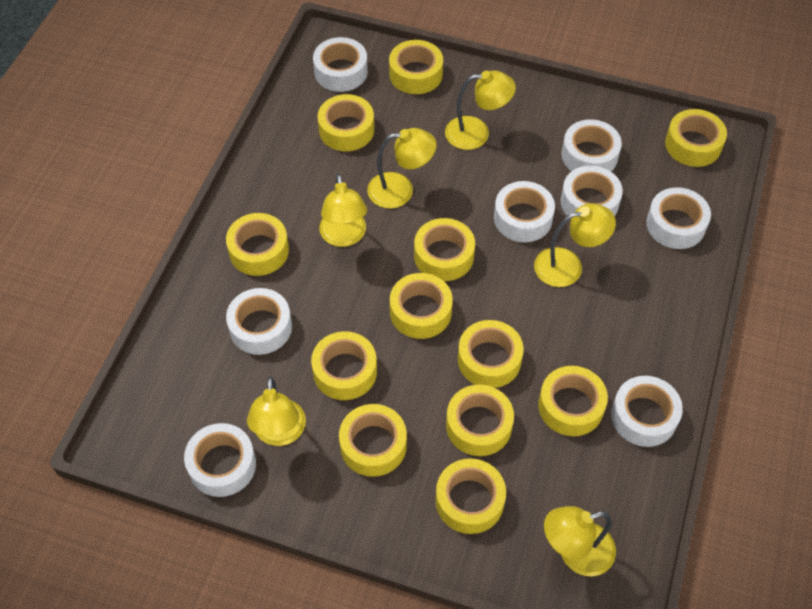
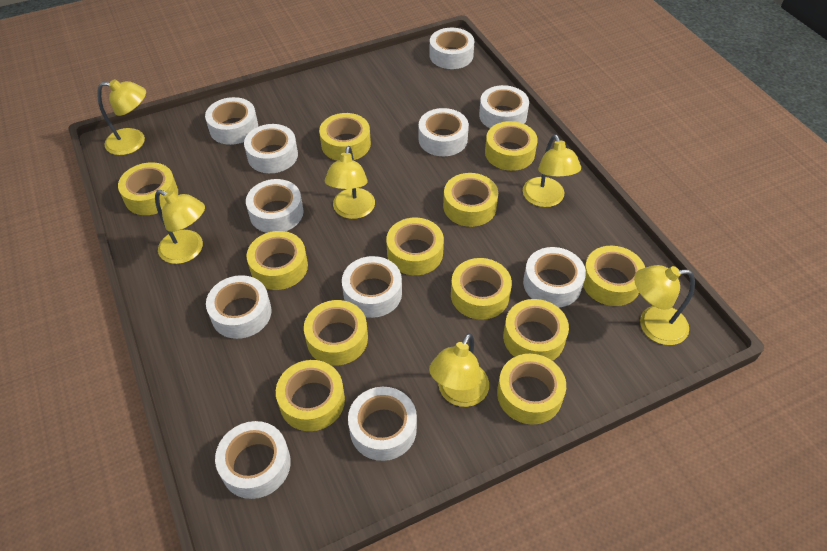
white tape: [184,423,256,497] [226,288,292,355] [313,37,368,92] [494,181,555,242] [561,119,622,171] [561,166,623,216] [611,376,683,447] [646,187,711,249] = 8 -> [205,97,258,145] [206,275,272,339] [215,421,291,499] [244,124,298,173] [246,179,304,233] [342,256,402,318] [348,387,417,461] [419,108,469,156] [429,28,475,69] [479,85,529,128] [523,247,586,307] = 11

